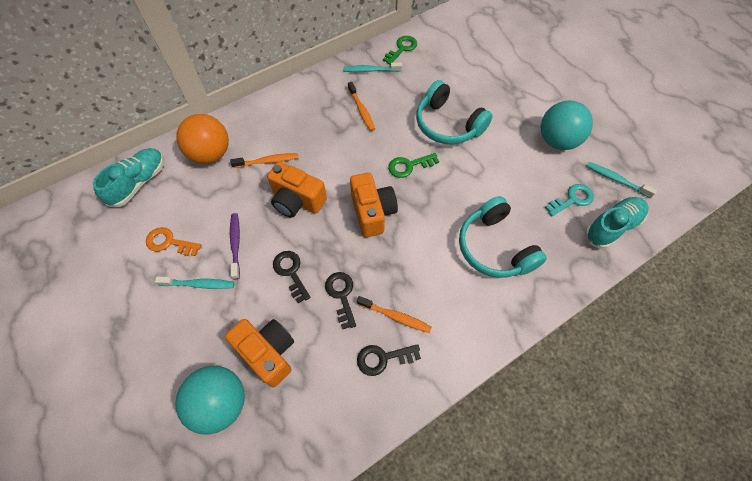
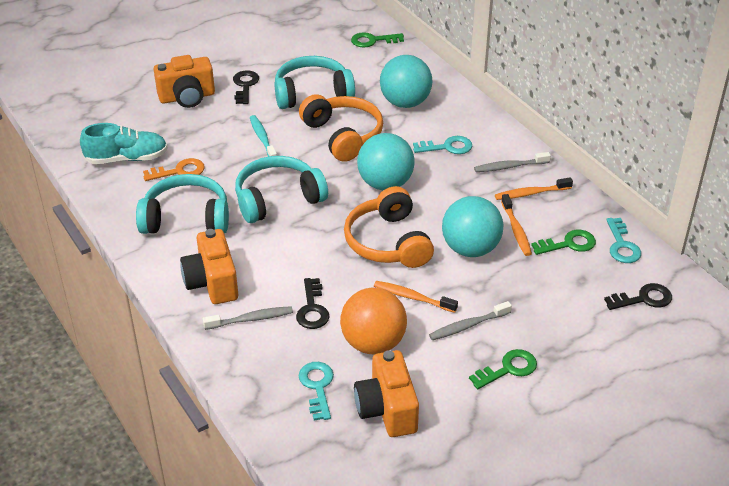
green key: [383,36,417,65] [388,153,439,178] = 2 -> [351,32,404,48] [469,349,537,389] [531,230,596,255] = 3
grey toothbrush: none = 0 -> [203,306,293,330] [429,301,512,340] [474,152,551,172] = 3
orange headphones: none = 0 -> [299,94,383,162] [344,186,434,268] = 2
purple toothbrush: [230,213,240,279] = 1 -> none = 0
turquoise ball: [175,366,245,435] [541,101,593,150] = 2 -> [357,133,415,190] [380,55,433,108] [442,196,503,257] = 3
turquoise headphones: [416,80,492,145] [459,196,547,278] = 2 -> [136,174,229,234] [235,156,328,223] [275,56,355,109] = 3
turquoise key: [545,184,594,216] = 1 -> [299,362,334,421] [413,136,472,154] [606,218,641,263] = 3
turquoise shoe: [93,148,164,207] [585,197,649,249] = 2 -> [80,123,168,164] = 1
turquoise toothbrush: [155,277,234,289] [343,63,402,72] [586,162,657,198] = 3 -> [250,115,277,157] = 1

